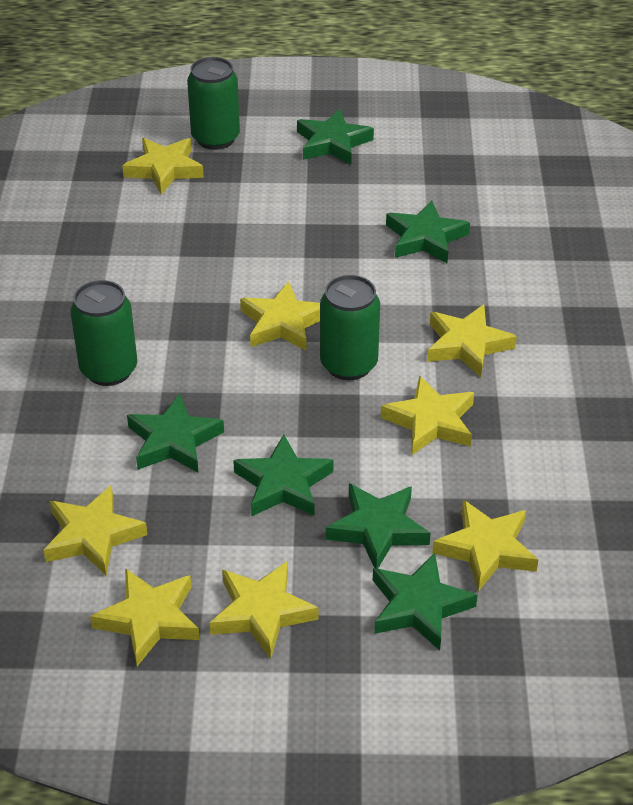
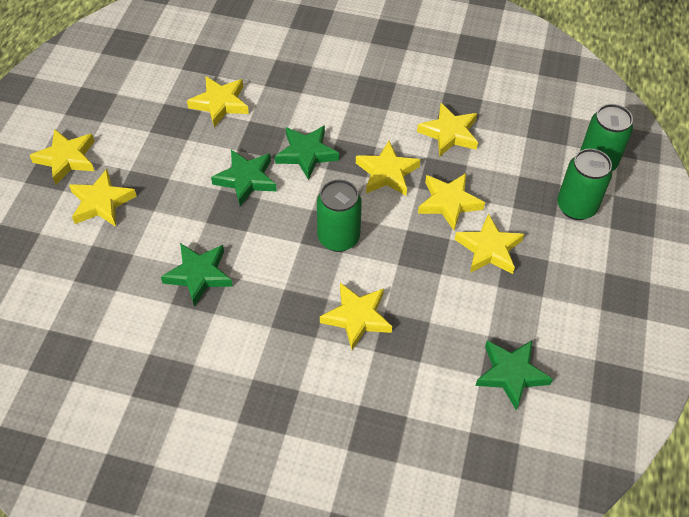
green star: [127,394,224,473] [233,435,333,516] [297,109,374,165] [326,483,430,569] [373,553,477,651] [386,200,470,263] = 6 -> [161,243,233,307] [211,150,277,206] [275,125,339,180] [475,340,553,410] = 4

